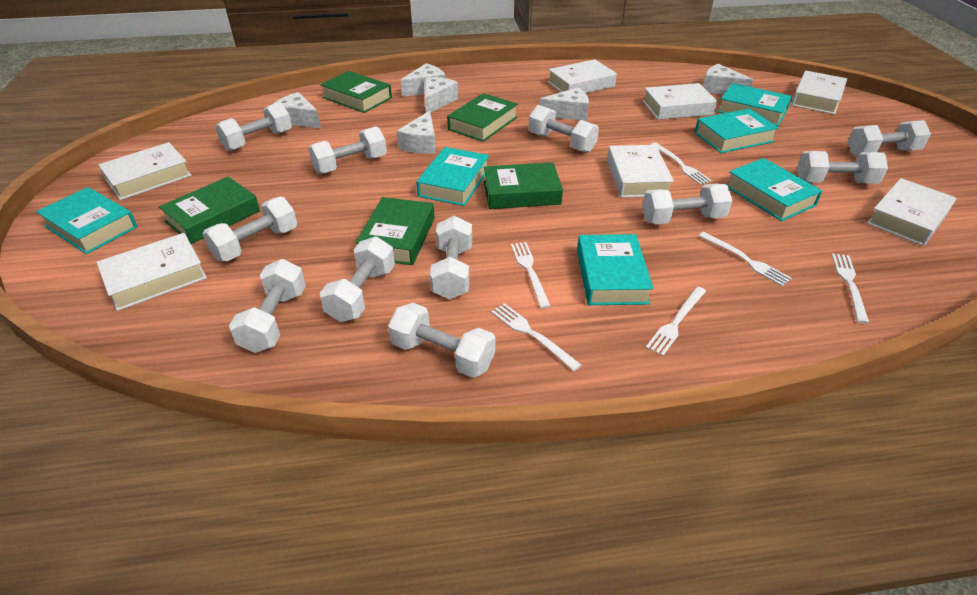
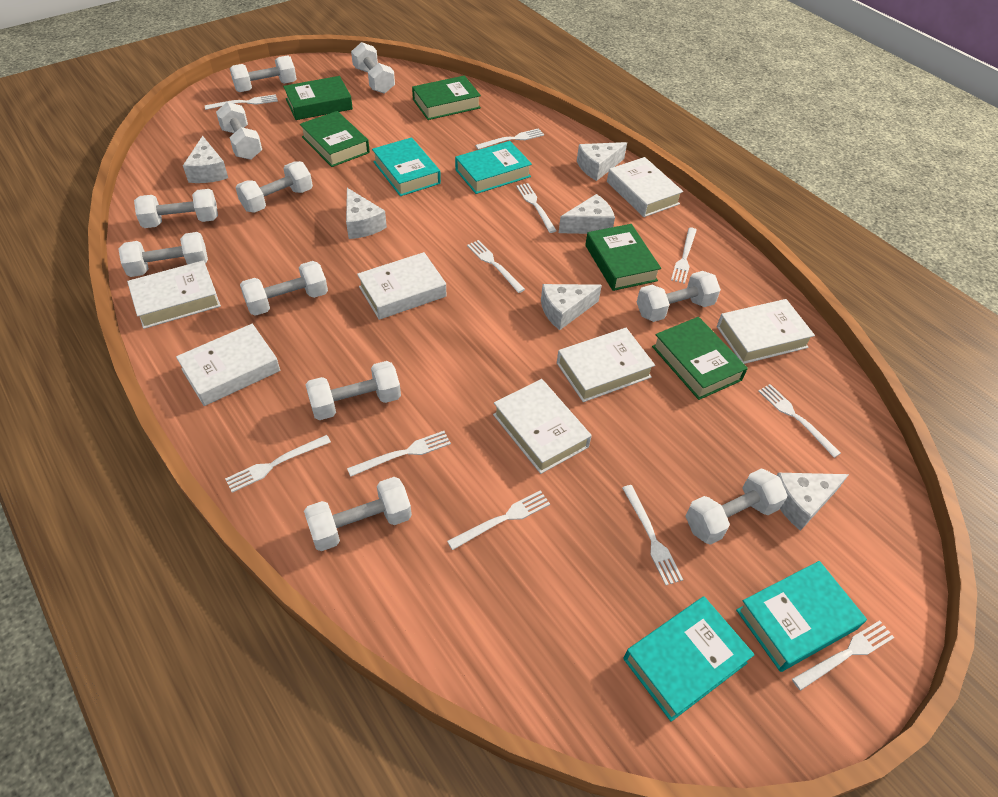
turquoise book: [36,187,137,254] [416,147,489,206] [577,234,653,305] [694,109,779,153] [718,83,792,126] [727,158,822,221] = 6 -> [372,137,441,196] [455,141,532,194] [623,597,755,722] [736,561,867,672] = 4
white fork: [491,303,581,371] [511,242,550,309] [646,286,706,356] [651,143,711,185] [699,232,792,286] [832,254,869,324] = 6 -> [204,94,278,110] [225,435,331,493] [347,431,451,477] [447,490,550,550] [467,240,525,293] [475,128,544,149] [516,183,557,233] [622,485,683,585] [671,227,697,284] [758,384,841,458] [792,621,895,691] = 11

